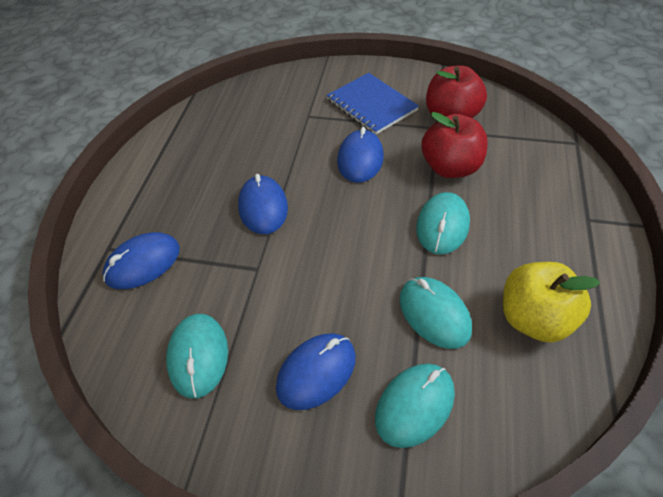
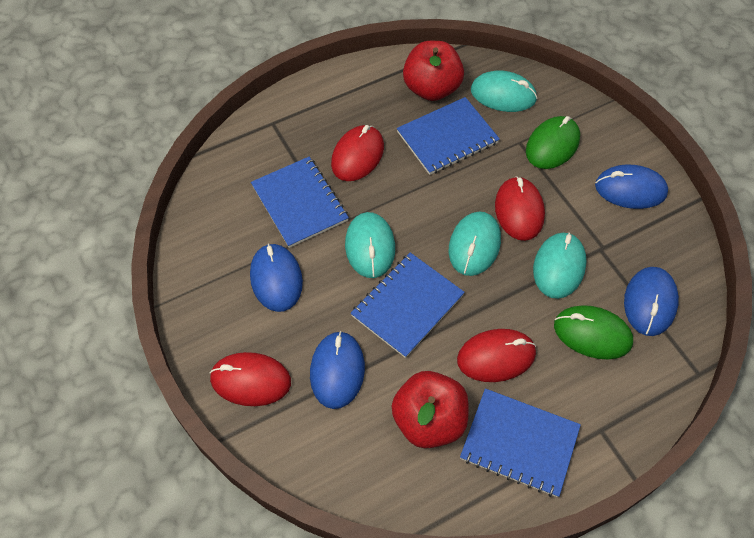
blue notebook: [327,73,419,135] = 1 -> [251,157,349,248] [351,252,465,358] [397,97,500,175] [460,388,581,497] = 4
green mouse: none = 0 -> [526,116,580,169] [554,305,633,359] = 2
red mouse: none = 0 -> [210,352,291,406] [331,125,384,181] [457,329,536,382] [495,176,545,241] = 4
yellow apple: [503,262,600,343] = 1 -> none = 0

